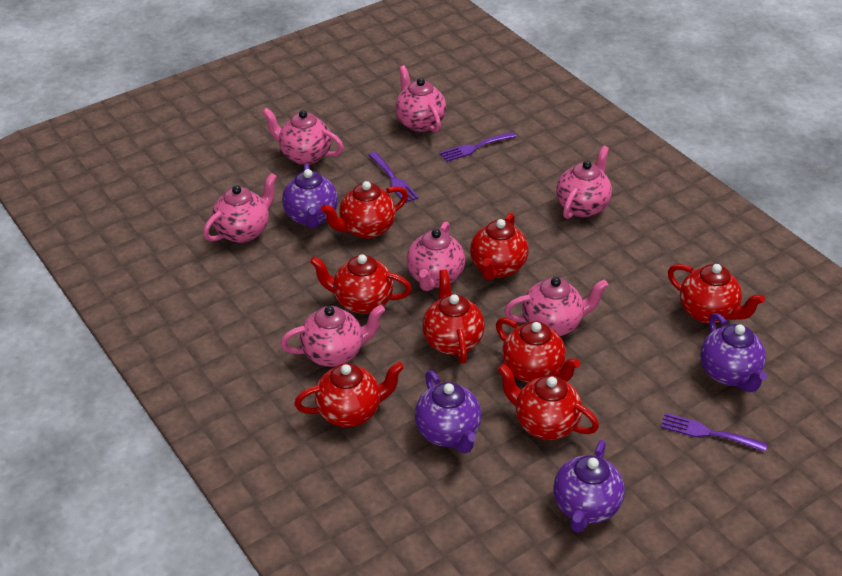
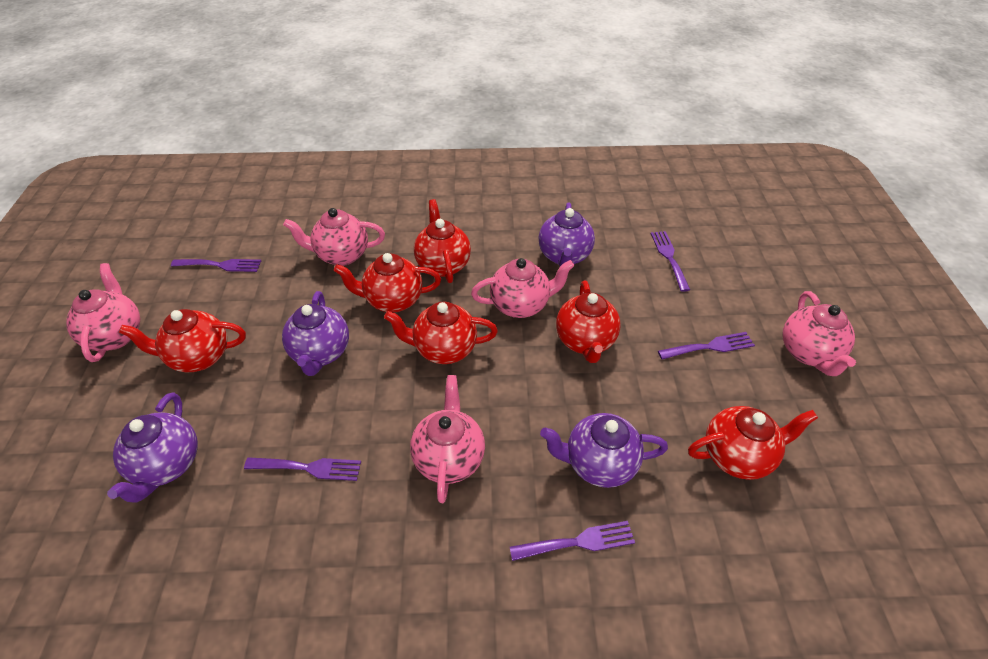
pink teapot: [203,173,277,243] [262,108,344,165] [280,305,385,367] [395,65,446,133] [406,222,465,291] [504,277,608,336] [556,145,612,219] = 7 -> [66,263,141,362] [283,208,385,266] [410,375,485,503] [471,258,575,318] [782,291,856,376] = 5
purple fork: [369,152,419,203] [440,132,516,162] [661,413,767,452] = 3 -> [171,259,261,272] [244,457,361,481] [510,521,635,561] [651,231,690,292] [658,332,755,360] = 5
red teapot: [294,362,404,427] [310,254,412,314] [321,181,408,239] [422,270,485,363] [470,213,529,281] [496,318,580,383] [498,364,599,440] [668,264,765,324] = 8 -> [119,309,246,372] [334,253,441,313] [384,301,498,364] [414,199,471,283] [556,280,621,363] [688,406,818,480] = 6

